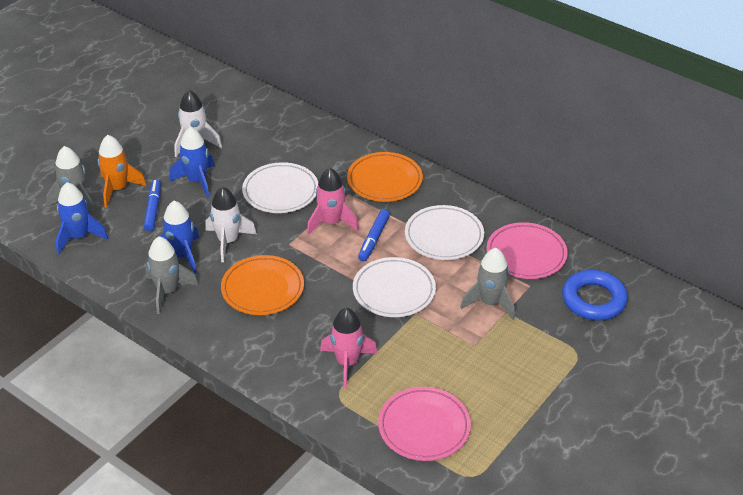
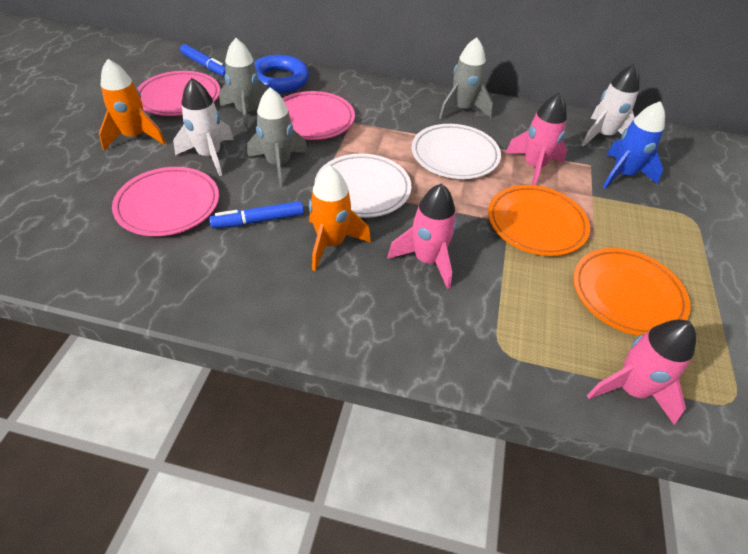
blue rocket: [56,182,108,254] [160,201,199,274] [169,127,215,198] = 3 -> [602,101,665,189] = 1
orange rocket: [97,135,146,208] = 1 -> [99,59,166,150] [309,166,371,271] = 2
pink plate: [378,387,471,461] [486,222,568,279] = 2 -> [112,167,219,236] [137,71,220,116] [282,91,355,140] = 3
pink rocket: [307,168,359,235] [320,308,377,389] = 2 -> [387,183,457,289] [506,93,567,185] [587,320,696,425] = 3
white plate: [242,162,318,213] [353,257,436,317] [405,205,484,260] = 3 -> [314,153,411,218] [412,124,501,179] = 2

